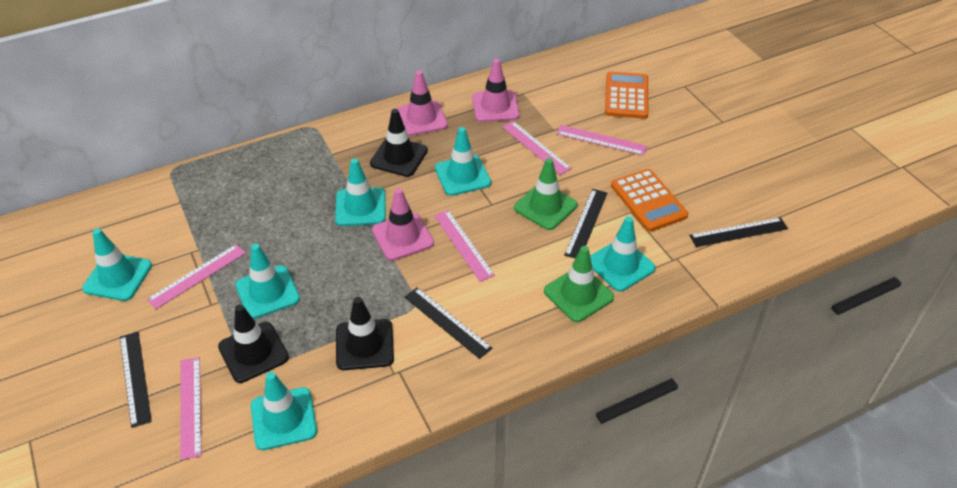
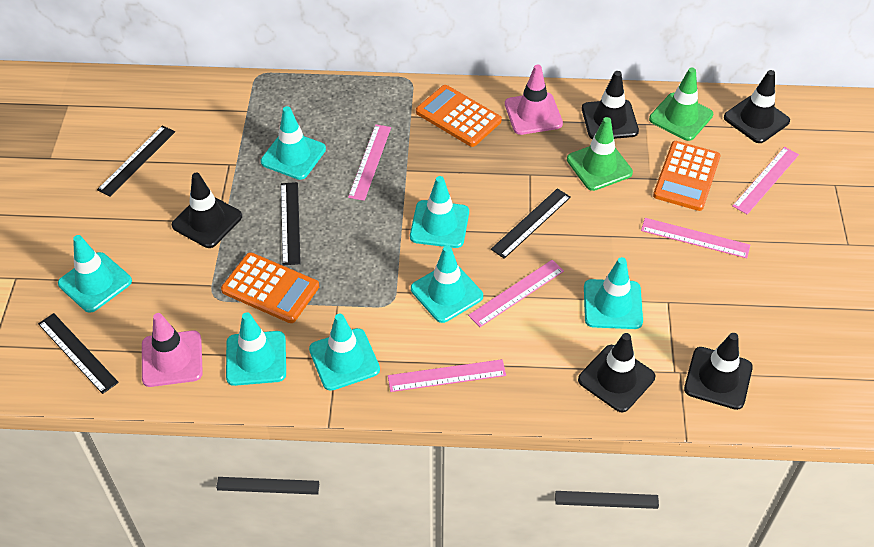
black traffic cone: [218,304,289,383] [336,297,394,370] [370,109,428,177] = 3 -> [172,173,242,248] [578,333,655,413] [582,71,639,139] [684,333,753,410] [724,70,790,143] = 5
orange calculator: [605,72,648,119] [611,169,688,232] = 2 -> [221,252,319,323] [416,85,502,147] [653,141,721,211] = 3
pink traffic cone: [372,188,434,261] [397,71,448,136] [472,59,520,122] = 3 -> [142,313,203,387] [505,64,563,135] = 2
turquoise traffic cone: [82,228,152,301] [236,244,300,319] [251,372,317,450] [335,158,386,226] [435,127,491,196] [590,217,656,291] = 6 -> [58,235,132,313] [226,312,286,386] [261,106,326,180] [309,314,380,391] [410,176,469,248] [411,245,483,323] [584,257,643,329] = 7

